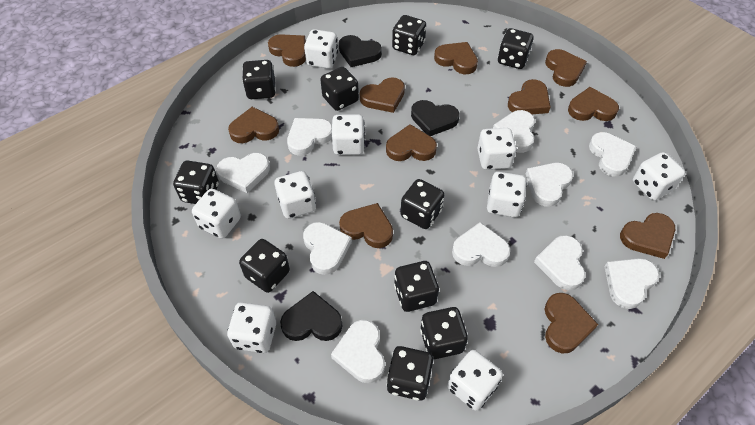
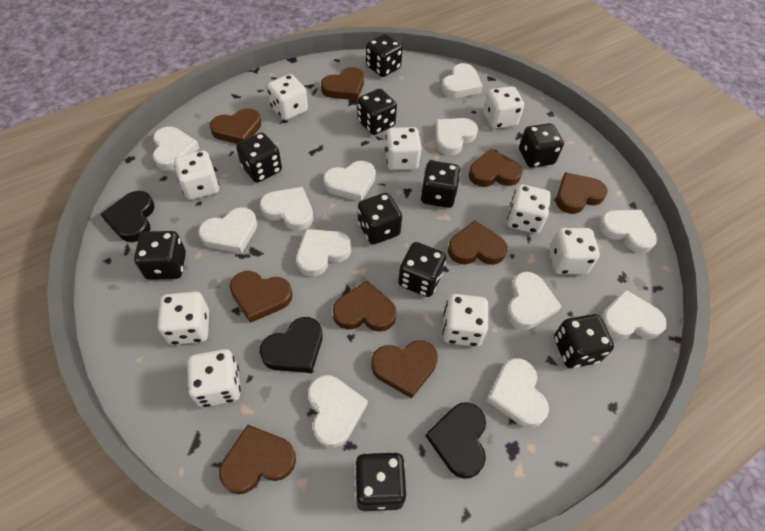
brown heart: [228,107,279,143] [268,34,306,67] [339,203,393,248] [360,77,405,113] [386,124,437,161] [434,42,478,74] [508,79,550,114] [545,49,587,87] [545,293,598,354] [568,87,619,121] [620,213,675,259] = 11 -> [210,108,262,144] [219,425,296,494] [230,271,293,323] [321,67,364,100] [333,281,397,332] [371,340,438,399] [448,221,507,265] [469,149,523,187] [556,172,608,214] = 9
white heart: [216,153,270,193] [287,118,332,156] [303,222,352,275] [331,320,385,383] [452,222,510,267] [493,110,535,153] [526,163,573,207] [534,235,585,290] [589,132,636,177] [604,258,659,309] = 10 -> [153,127,199,171] [198,207,258,254] [260,187,313,231] [296,229,351,276] [308,375,368,448] [323,161,376,202] [435,118,478,155] [441,63,483,98] [486,358,549,428] [506,272,562,330] [598,210,658,253] [601,289,667,340] = 12

